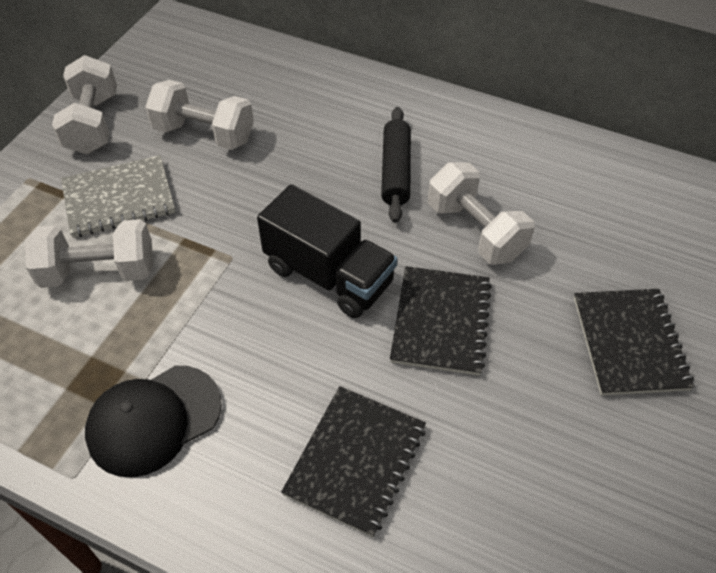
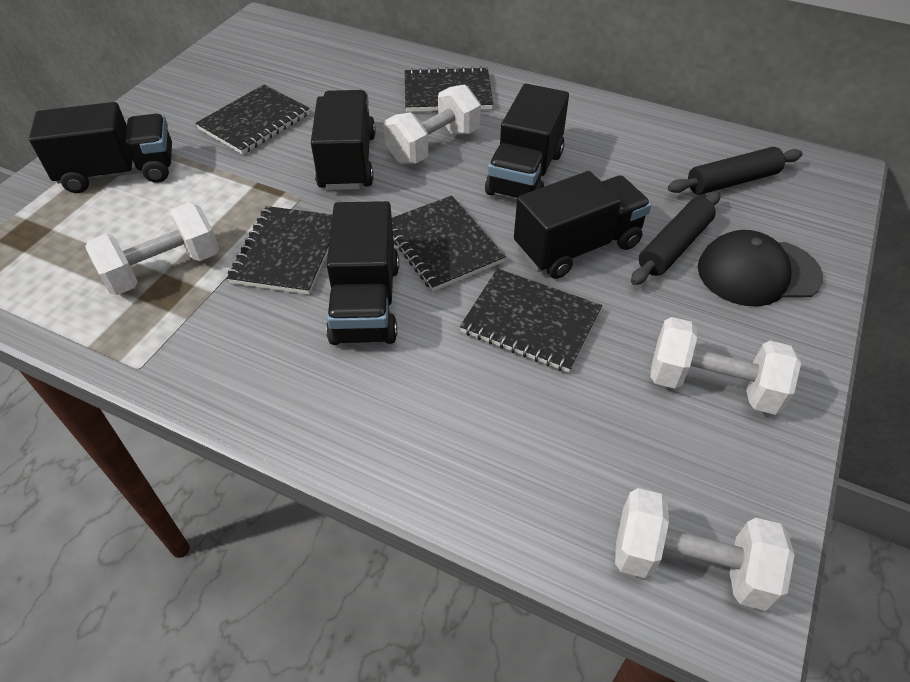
black notebook: [281,386,426,537] [390,266,492,376] [574,289,695,396] = 3 -> [195,85,310,154] [227,206,332,294] [392,196,506,291] [405,66,493,112] [460,269,602,373] = 5
black rolling pin: [381,107,411,223] = 1 -> [631,191,720,285] [668,147,802,195] = 2
black truck: [257,184,397,318] = 1 -> [29,102,172,193] [311,90,376,190] [326,201,399,345] [485,84,569,199] [514,171,651,279] = 5
grey notebook: [61,155,175,238] = 1 -> none = 0

